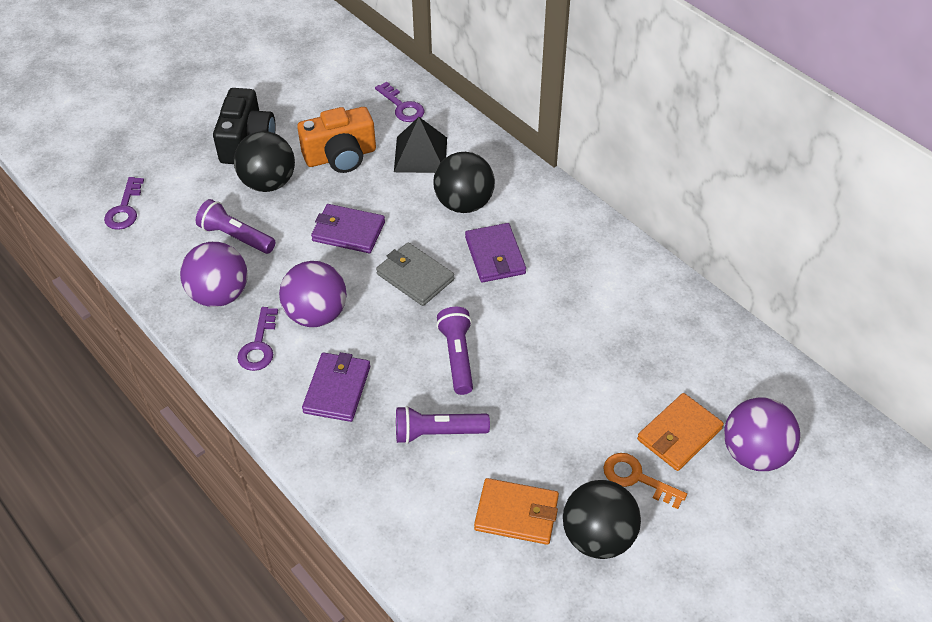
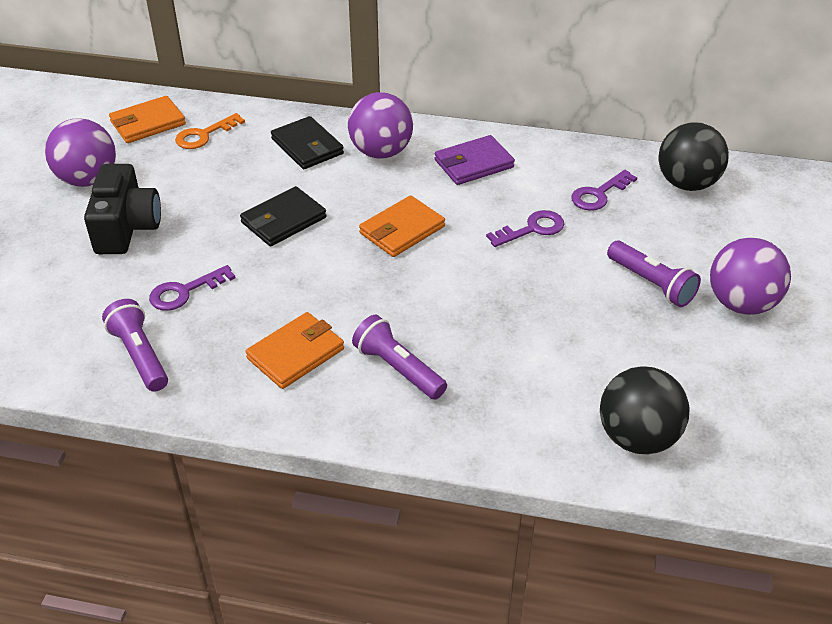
black ball: [234,131,295,192] [433,152,495,213] [563,480,641,559] = 3 -> [600,367,689,454] [659,122,729,191] = 2
black pyramid: [394,117,447,173] = 1 -> none = 0
black wallet: none = 0 -> [240,186,327,247] [271,116,344,169] = 2
grey wallet: [376,243,454,306] = 1 -> none = 0
orange camera: [297,107,376,173] = 1 -> none = 0
orange wallet: [474,478,559,545] [637,393,724,471] = 2 -> [109,96,186,143] [246,312,344,389] [359,195,445,257] = 3
purple wallet: [302,352,370,422] [311,204,385,253] [465,223,526,282] = 3 -> [435,135,515,185] = 1

